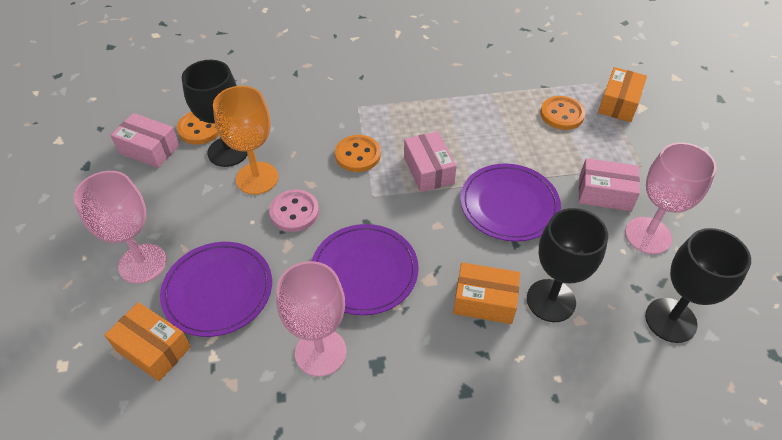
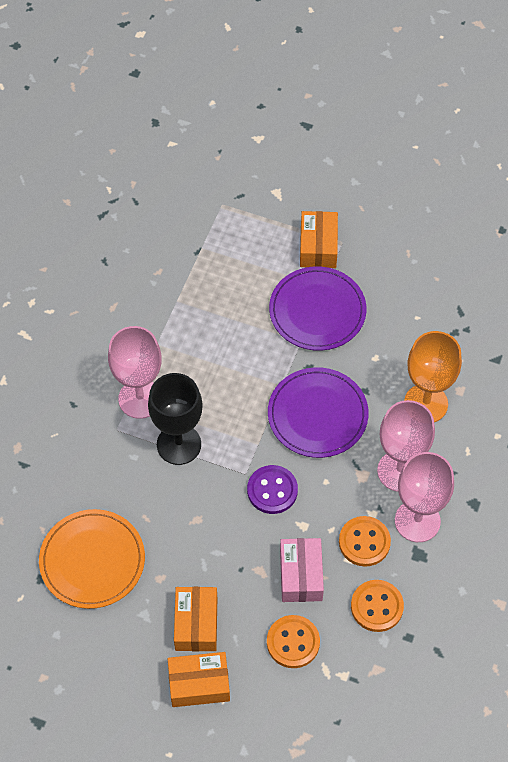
black goblet: [182,60,248,167] [527,208,608,322] [645,228,751,343] = 3 -> [148,373,203,465] = 1
orange plate: none = 0 -> [39,509,145,609] = 1
pink box: [110,113,179,168] [404,131,456,192] [579,158,640,211] = 3 -> [280,538,324,602] = 1
pink button: [269,190,319,232] = 1 -> none = 0
purple button: none = 0 -> [247,465,298,514] = 1
purple plate: [160,242,272,337] [312,224,419,315] [460,164,561,241] = 3 -> [268,367,369,458] [269,266,366,351] = 2

